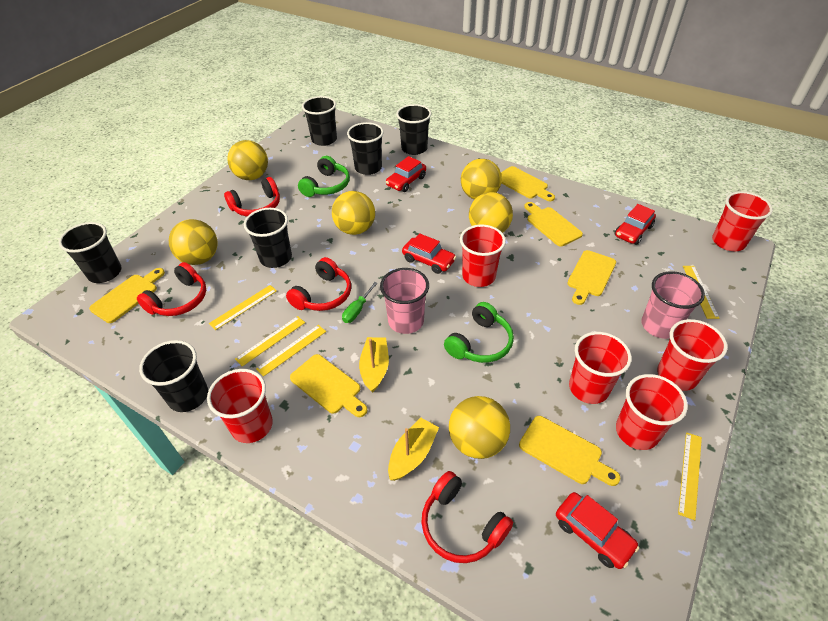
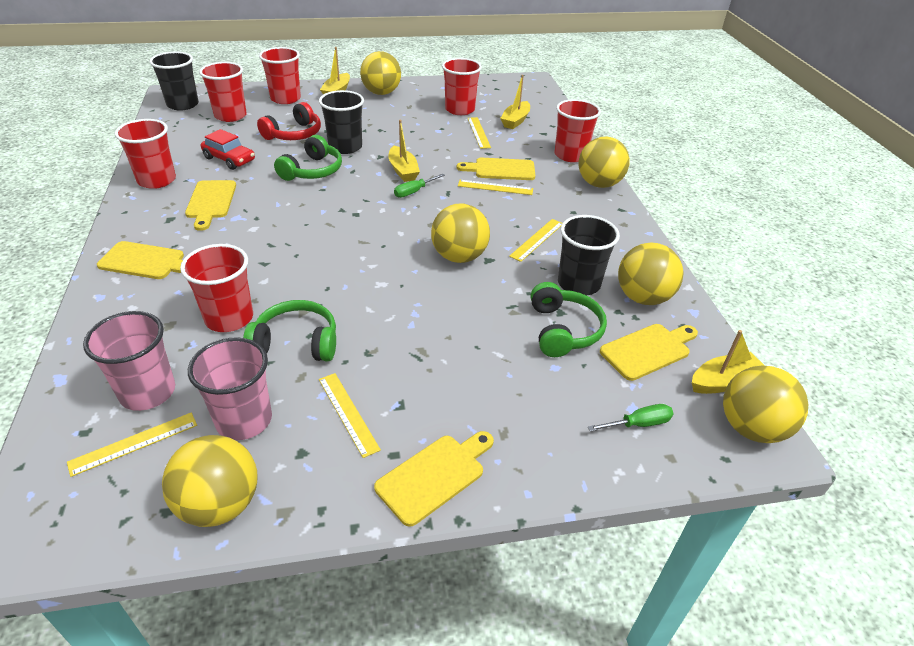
black cup: [59,222,121,283] [139,340,208,412] [244,208,292,268] [302,96,337,146] [347,122,384,175] [396,104,431,155] = 6 -> [150,52,199,111] [319,90,364,154] [558,215,620,296] = 3
green headphones: [298,156,350,197] [444,302,514,363] = 2 -> [243,300,336,361] [274,135,342,181] [531,282,607,357] = 3
green screwdriver: [342,282,378,323] = 1 -> [394,174,445,198] [588,404,674,432] = 2
red car: [386,156,426,192] [402,233,456,274] [556,492,639,569] [615,204,656,245] = 4 -> [201,129,255,170] = 1
red headphones: [137,262,206,316] [224,177,280,217] [286,257,351,311] [422,471,513,563] = 4 -> [257,102,321,140] = 1
yellow boat: [359,337,389,393] [388,418,439,481] = 2 -> [320,47,350,95] [388,120,420,182] [500,75,530,129] [692,330,765,394] = 4
yellow cutting board: [89,268,165,323] [290,354,367,417] [501,166,555,201] [519,416,620,486] [524,202,583,246] [567,250,616,305] = 6 -> [97,241,184,279] [185,180,236,231] [374,431,494,527] [456,158,535,180] [600,324,698,381] = 5

